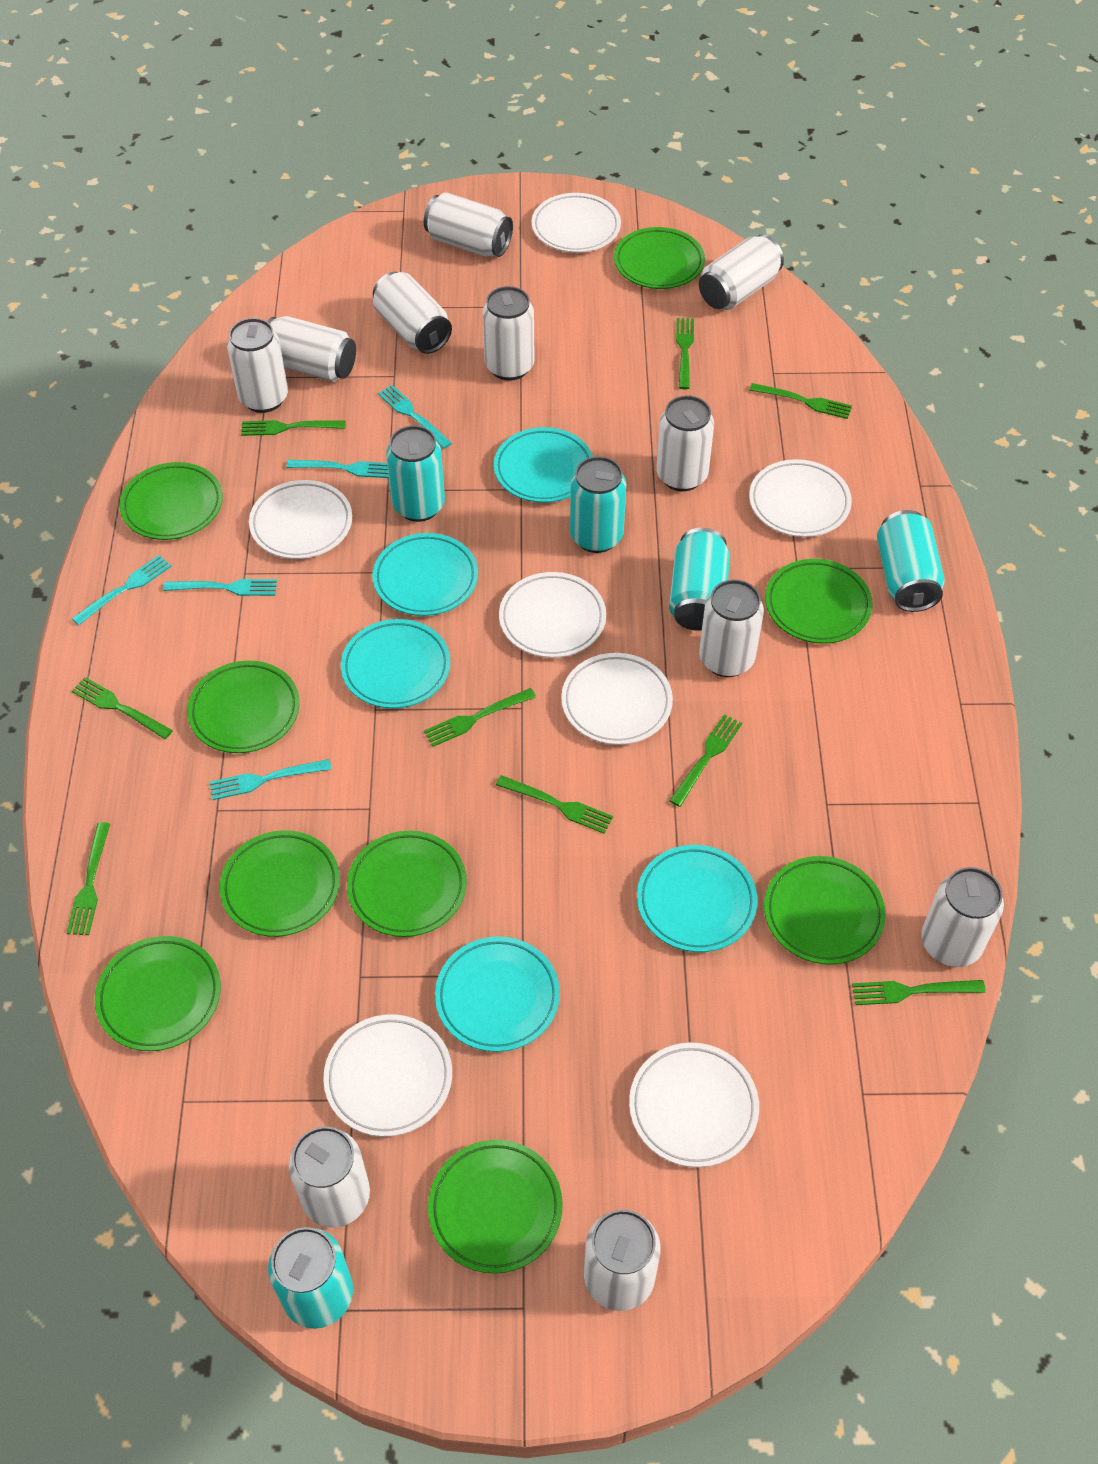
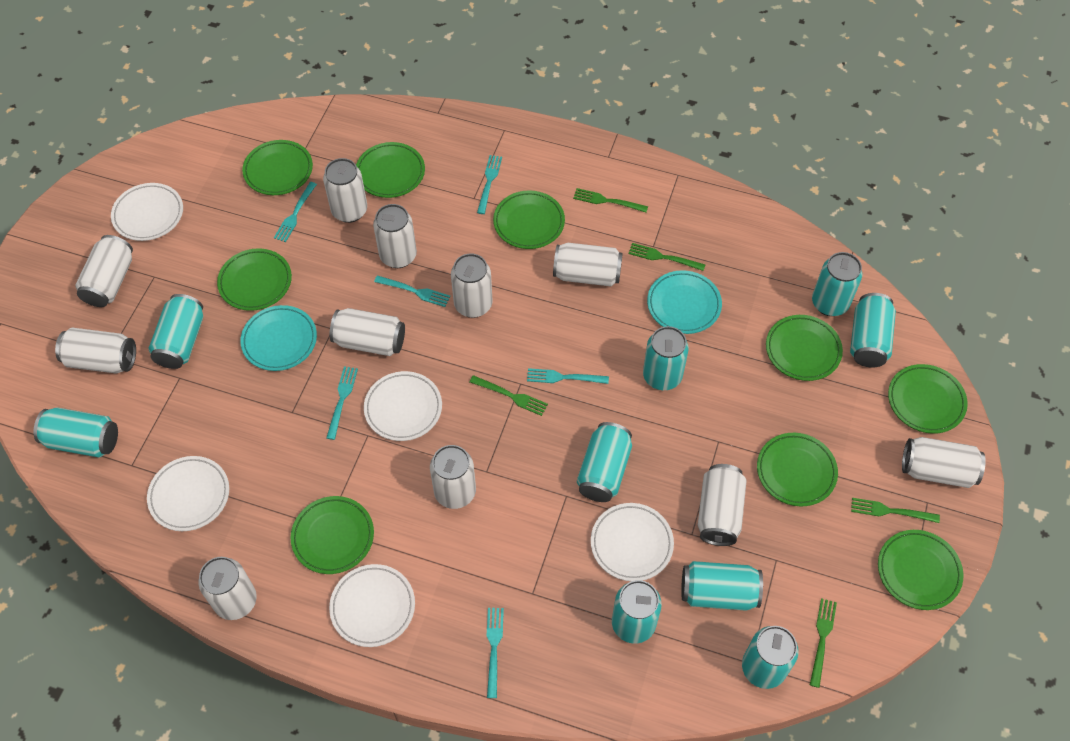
green fork: [67,822,110,935] [72,677,173,739] [241,420,346,436] [424,688,536,747] [496,775,613,834] [669,714,742,807] [676,318,694,389] [749,383,852,419] [852,980,986,1005] = 9 -> [469,375,548,416] [573,188,648,212] [628,243,705,271] [810,598,837,688] [851,498,940,523] = 5
turquoise can: [268,1227,353,1329] [386,425,445,522] [570,456,626,553] [669,528,730,631] [877,510,945,612] = 5 -> [34,407,118,457] [149,294,203,369] [577,422,632,502] [612,580,662,644] [643,326,689,390] [681,561,763,611] [742,626,799,689] [812,252,862,316] [850,293,896,368] = 9
turquoise fork: [72,555,172,625] [164,579,277,596] [210,759,332,800] [287,460,389,478] [378,385,452,449] = 5 -> [274,182,317,242] [326,366,358,440] [374,275,450,307] [477,155,502,214] [487,608,504,698] [527,368,609,384] = 6
turquoise plate: [341,619,451,708] [372,533,478,616] [435,936,560,1052] [494,427,593,503] [637,845,758,952] = 5 -> [240,305,317,371] [647,270,722,334] = 2
white plate: [249,480,352,559] [323,1014,452,1137] [499,572,606,658] [532,193,621,253] [561,653,673,745] [629,1043,759,1167] [749,459,852,537] = 7 -> [111,183,183,241] [147,456,229,531] [329,564,415,647] [364,371,442,441] [591,503,674,581] = 5

